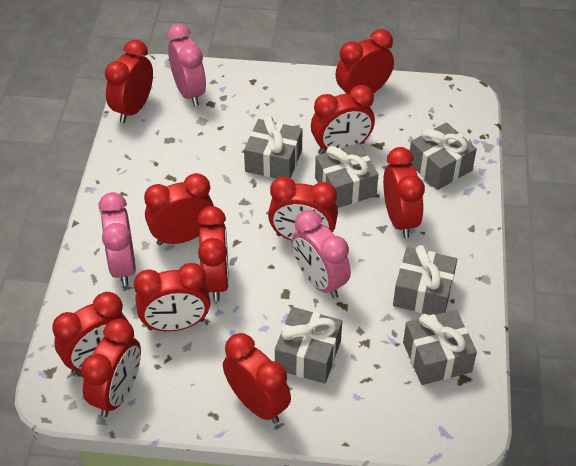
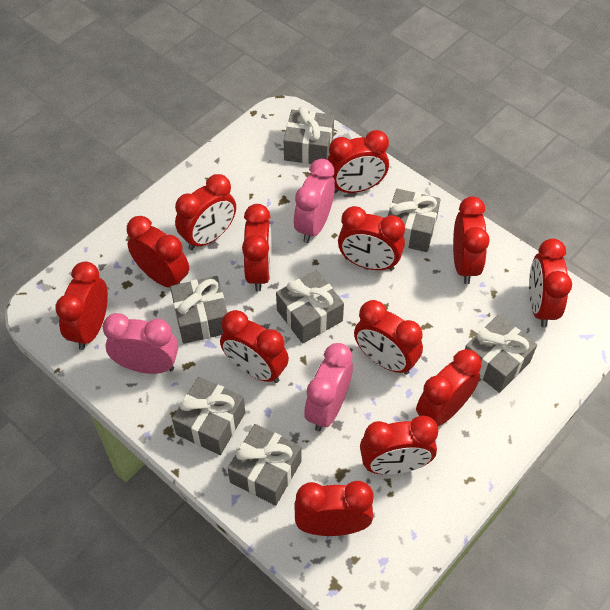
grey gift: [244,116,302,179] [275,307,342,384] [315,143,379,208] [393,245,457,315] [403,310,477,385] [410,122,477,190] = 6 -> [170,276,227,344] [172,377,245,455] [228,424,301,506] [276,270,344,344] [284,106,334,164] [388,189,441,252] [465,315,537,393] = 7
red clock: [52,292,129,374] [81,319,141,417] [105,40,153,123] [134,263,210,331] [144,173,214,246] [198,206,229,301] [223,333,291,424] [268,177,338,240] [311,85,375,154] [336,29,394,94] [383,147,425,238] = 11 -> [55,261,108,350] [127,216,189,288] [175,174,236,250] [220,310,289,383] [242,204,271,292] [294,481,374,536] [327,130,389,193] [338,206,405,271] [354,300,423,375] [360,415,438,475] [416,349,481,426] [453,196,490,284] [529,238,572,327] = 13

